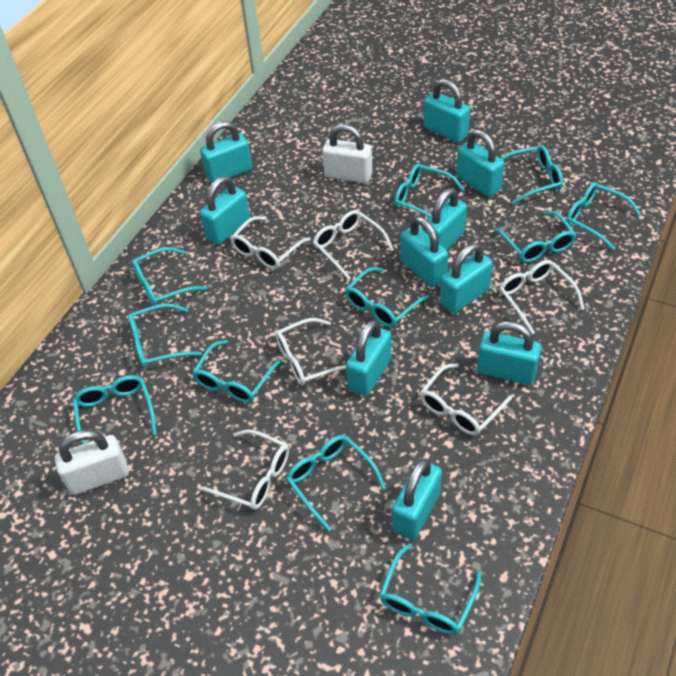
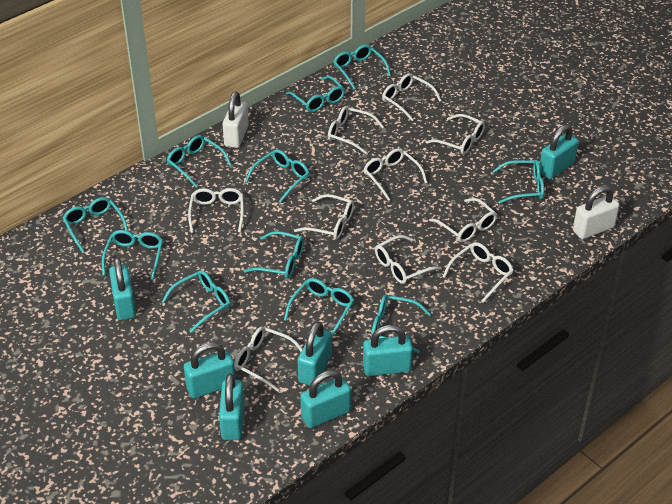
turquoise padlock: [200,121,252,183] [200,176,250,245] [346,319,392,396] [392,458,442,540] [401,216,448,288] [422,188,467,250] [424,79,470,143] [440,243,493,313] [456,129,504,197] [477,321,541,385] = 10 -> [109,257,136,320] [184,342,236,398] [219,373,244,440] [297,322,332,386] [300,370,351,428] [363,325,413,376] [540,124,579,179] = 7
white glasses: [199,430,289,510] [230,216,311,269] [276,318,346,386] [313,210,394,280] [420,364,512,435] [499,260,585,334] = 6 -> [188,188,244,233] [234,327,302,392] [294,194,354,240] [328,106,384,154] [363,148,427,201] [375,235,442,284] [382,73,442,121] [425,114,485,155] [429,198,497,242] [443,242,514,303] = 10

